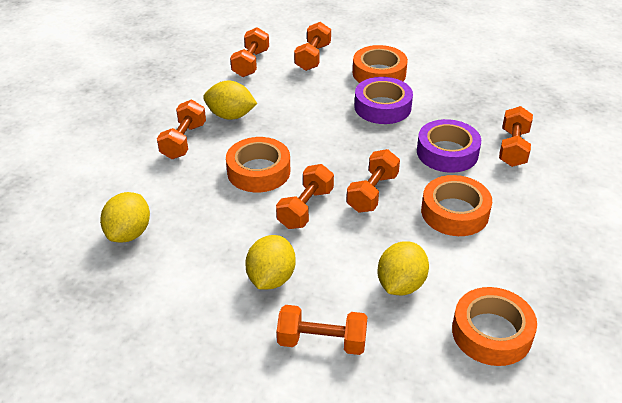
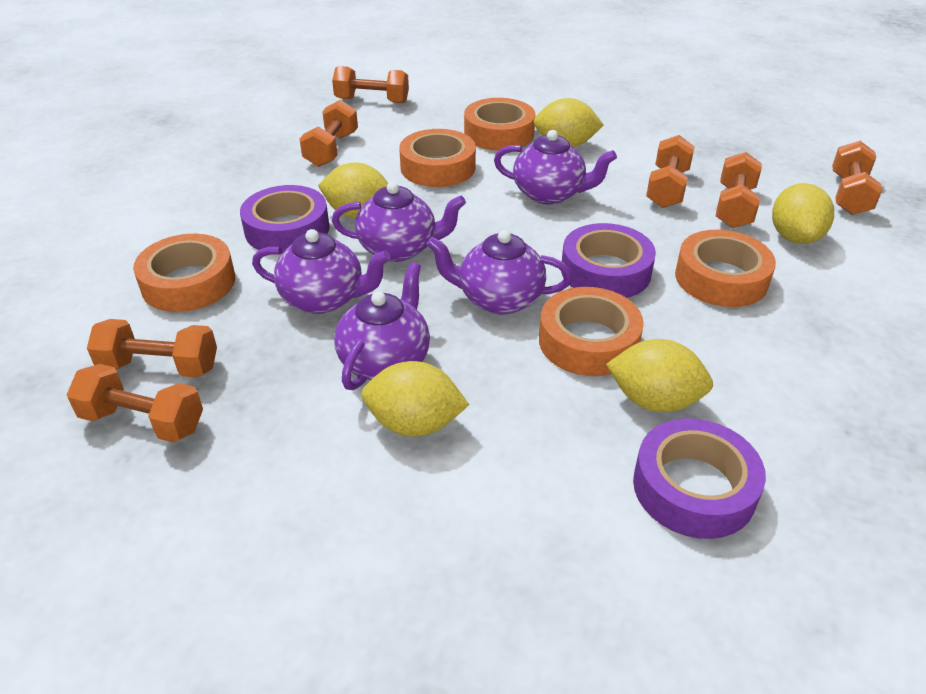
orange tape: [226,137,290,192] [353,45,408,83] [421,175,492,236] [452,287,537,366] = 4 -> [133,234,235,312] [399,129,476,187] [464,98,536,151] [539,287,644,376] [675,230,776,307] = 5
purple tape: [354,77,413,124] [417,119,481,173] = 2 -> [240,185,330,254] [561,223,656,298] [633,418,766,539] = 3
purple teapot: none = 0 -> [252,229,391,314] [332,182,466,262] [334,262,430,390] [426,230,572,315] [494,130,617,204] = 5
yellow lemon: [100,192,150,243] [203,81,257,120] [245,235,296,290] [377,241,429,295] = 4 -> [318,162,388,218] [362,361,469,437] [533,98,604,147] [606,339,713,412] [772,183,834,244] = 5

